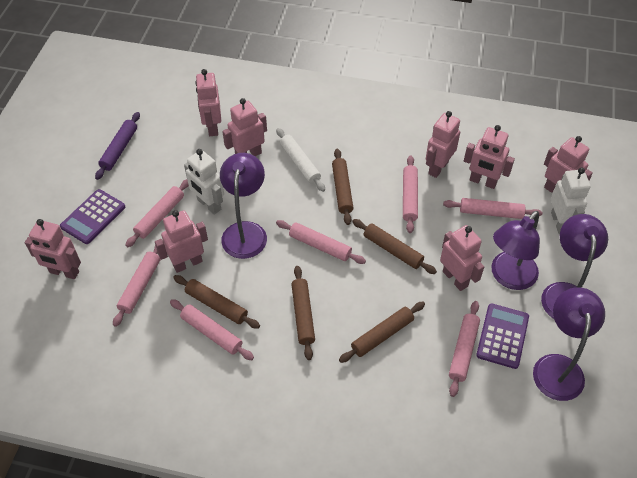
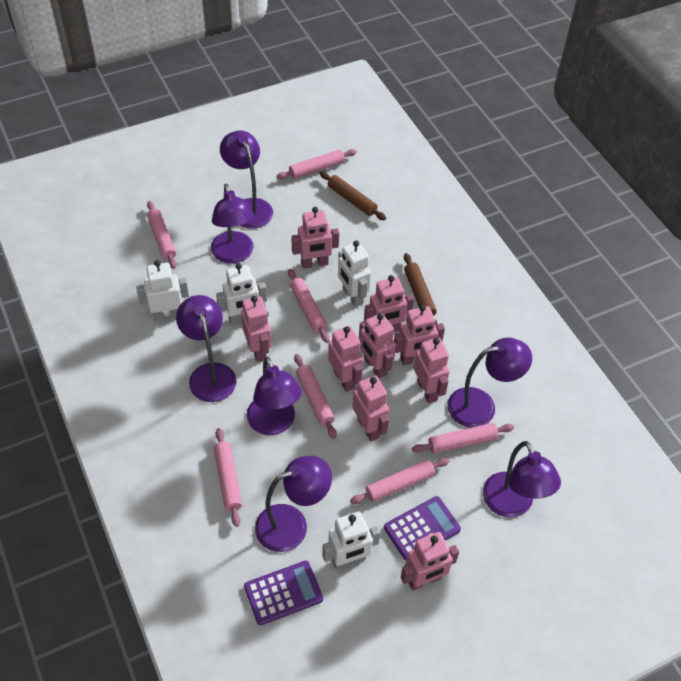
brown rolling pin: [173,275,260,329] [291,266,315,360] [332,149,353,225] [339,301,425,363] [352,219,437,274] = 5 -> [320,171,386,220] [404,253,438,326] = 2
pink robot: [25,219,81,279] [155,210,208,273] [195,69,221,136] [222,98,267,156] [426,111,460,178] [440,225,484,291] [464,125,515,189] [544,136,593,193] = 8 -> [241,296,272,362] [292,207,339,269] [328,326,363,392] [353,375,389,441] [359,313,396,379] [364,275,414,332] [394,305,445,365] [401,532,459,590] [414,338,449,403] = 9
purple lamp: [220,153,267,259] [491,211,540,290] [533,287,605,401] [541,214,608,319] = 4 -> [176,295,237,402] [211,184,254,264] [220,130,273,229] [247,357,302,435] [255,456,332,552] [447,338,532,428] [483,441,561,518] = 7
purple rolling pin: [95,112,140,180] = 1 -> none = 0
white robot: [184,149,224,215] [551,167,591,234] = 2 -> [136,260,189,322] [216,263,267,325] [322,511,380,570] [338,240,371,307] = 4
white rolling pin: [276,128,325,192] = 1 -> none = 0

